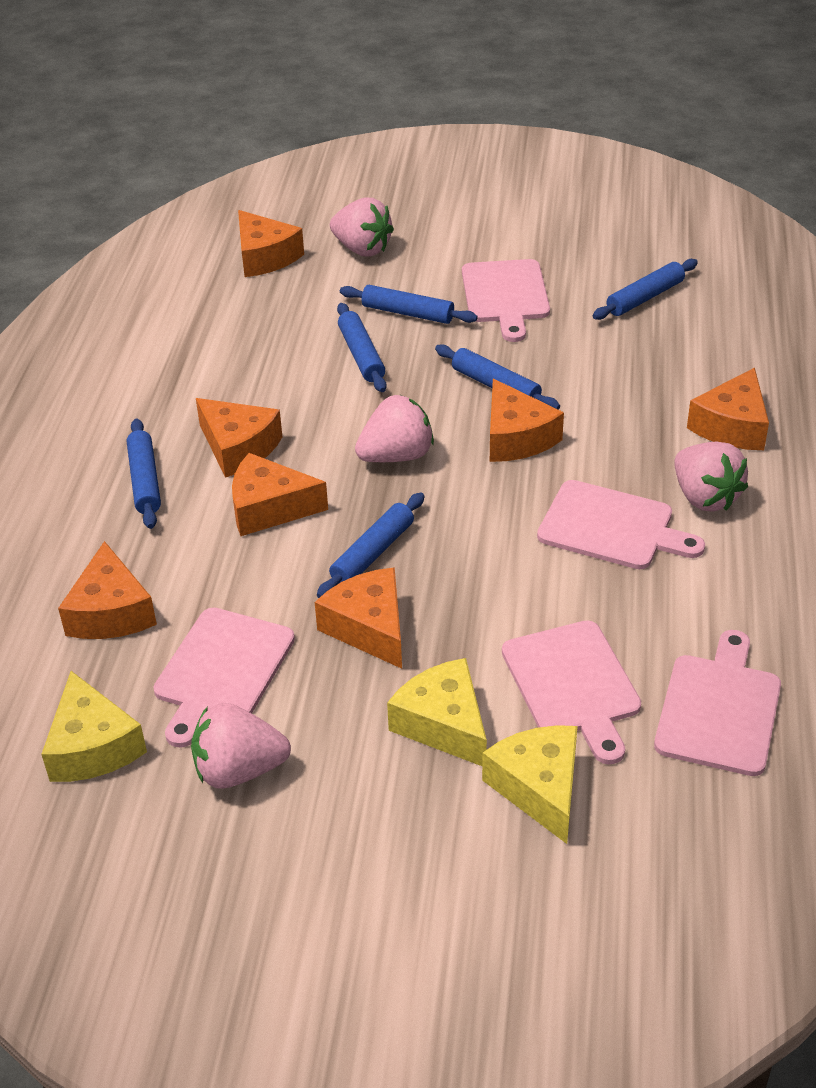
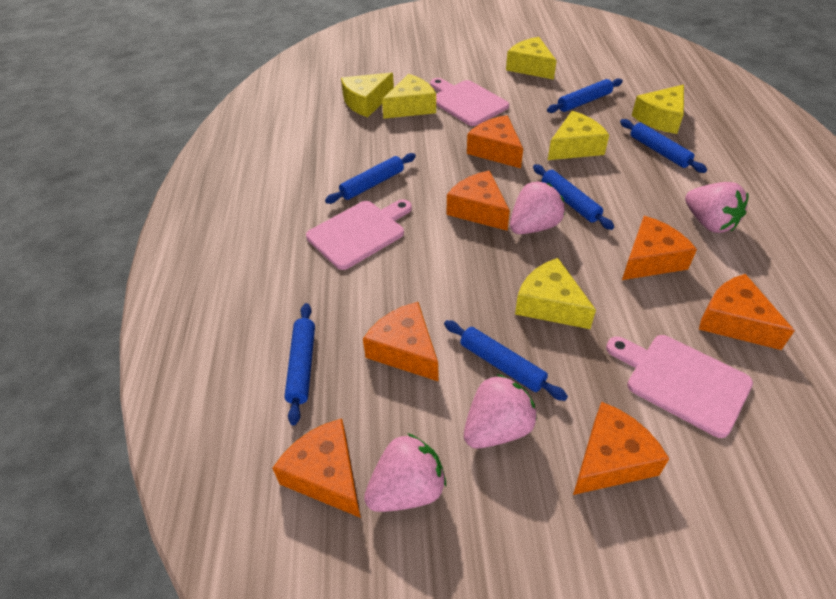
pink cutting board: [153,608,295,748] [462,259,550,342] [502,620,641,764] [537,480,705,569] [654,630,781,776] = 5 -> [306,199,412,270] [430,78,509,126] [606,335,753,438] = 3
yellow cheese: [41,671,147,782] [387,658,487,766] [482,725,578,844] = 3 -> [341,72,394,117] [382,74,436,119] [506,37,557,80] [515,258,596,329] [548,111,609,160] [632,84,684,134] = 6

